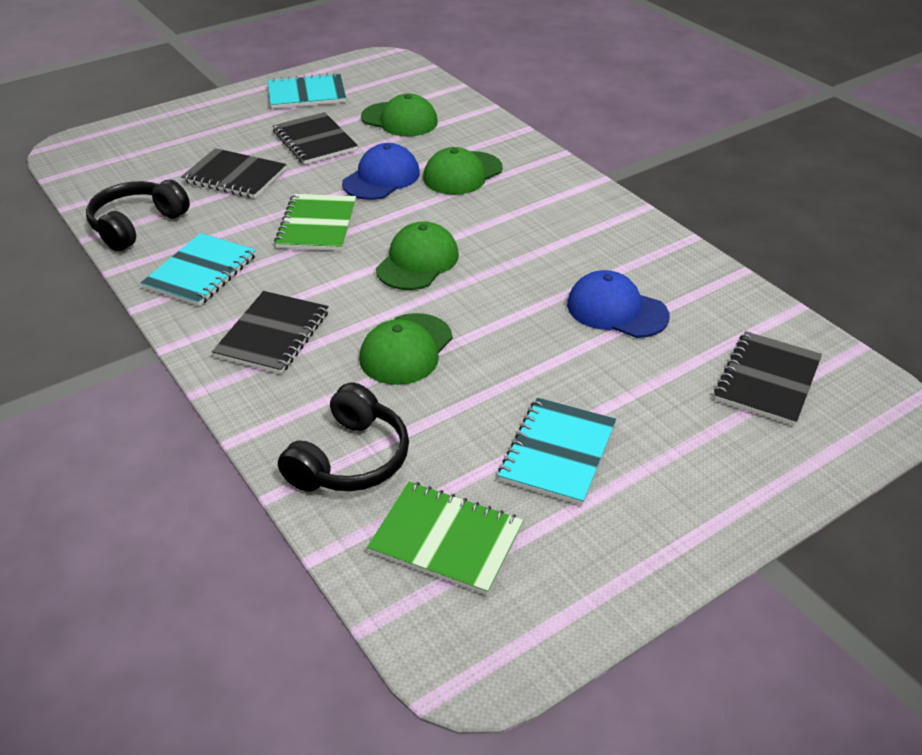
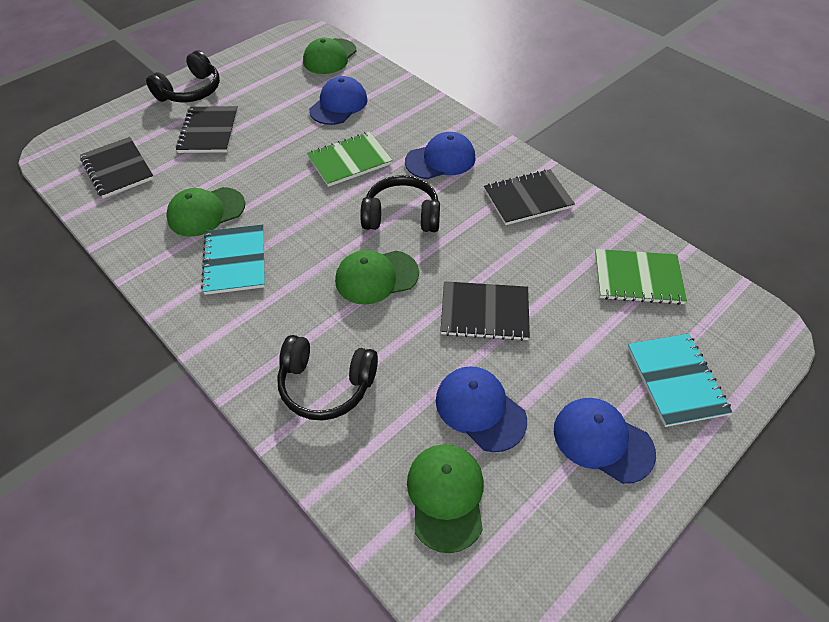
black headphones: [86,180,190,251] [278,383,409,492] = 2 -> [146,51,220,102] [277,335,378,420] [360,175,440,232] = 3
blue cap: [342,143,420,200] [567,270,670,338] = 2 -> [309,76,368,125] [405,132,476,179] [436,366,527,452] [554,398,656,484] = 4
turquoise notebook: [141,233,256,307] [268,73,346,109] [498,397,616,505] = 3 -> [201,224,265,295] [627,333,733,427] = 2

